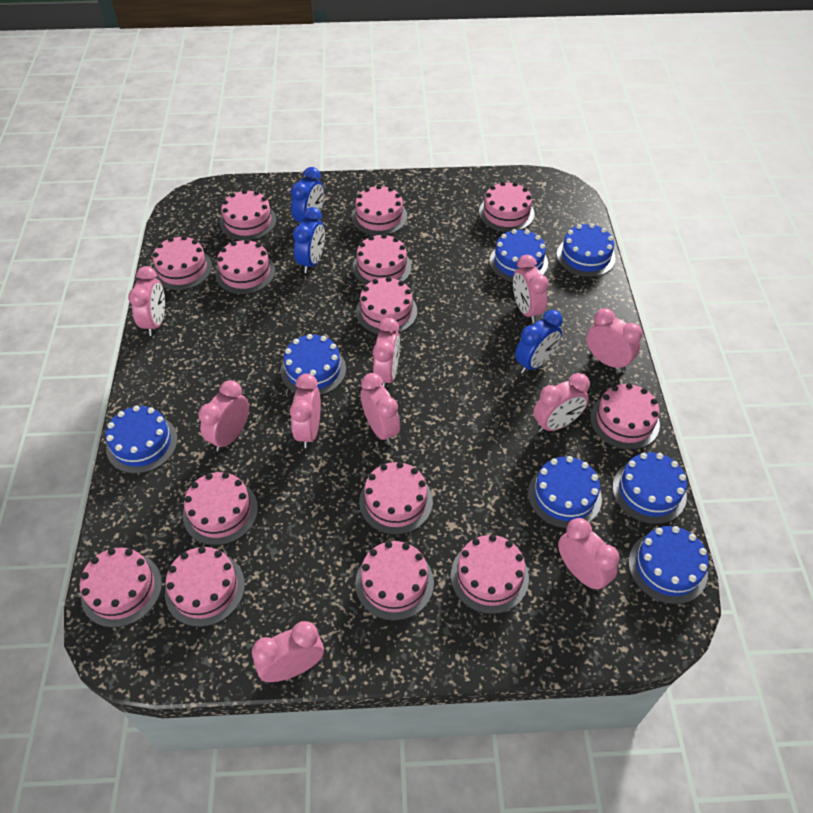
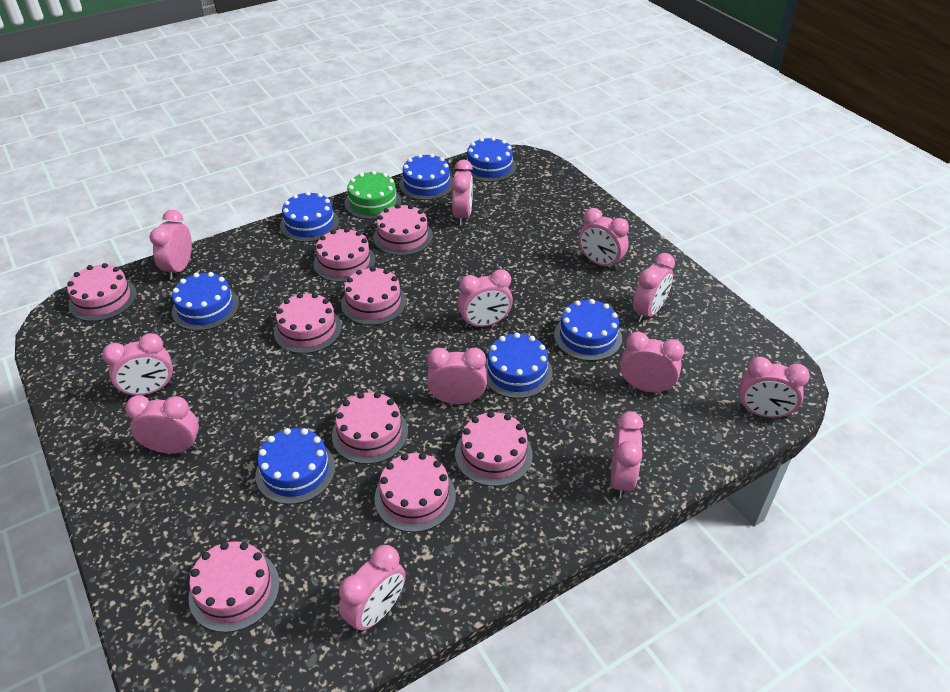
blue clock: [291,167,324,223] [293,207,325,273] [515,310,563,374] = 3 -> none = 0
green cake: none = 0 -> [345,171,401,219] = 1
pink cake: [80,548,162,628] [153,236,212,290] [165,546,245,627] [183,472,258,545] [216,239,275,294] [220,189,276,240] [352,185,407,235] [353,234,412,285] [355,541,434,621] [356,277,417,334] [359,462,433,534] [451,535,529,614] [479,181,535,232] [590,383,660,450] = 14 -> [67,263,137,321] [189,541,280,633] [274,293,342,354] [313,228,375,282] [332,392,408,464] [341,267,406,325] [373,204,433,256] [374,453,456,532] [455,411,533,486] = 9
pink clock: [128,266,165,336] [198,380,249,452] [252,621,324,682] [290,374,321,448] [361,373,400,445] [373,318,400,389] [513,255,549,323] [533,373,590,433] [558,518,620,591] [586,308,643,371] = 10 -> [102,333,173,397] [125,395,199,454] [150,210,192,280] [339,545,406,633] [427,348,487,404] [452,160,473,225] [458,269,513,328] [579,208,629,270] [611,412,643,499] [620,331,684,394] [633,253,675,323] [739,357,810,418] = 12

